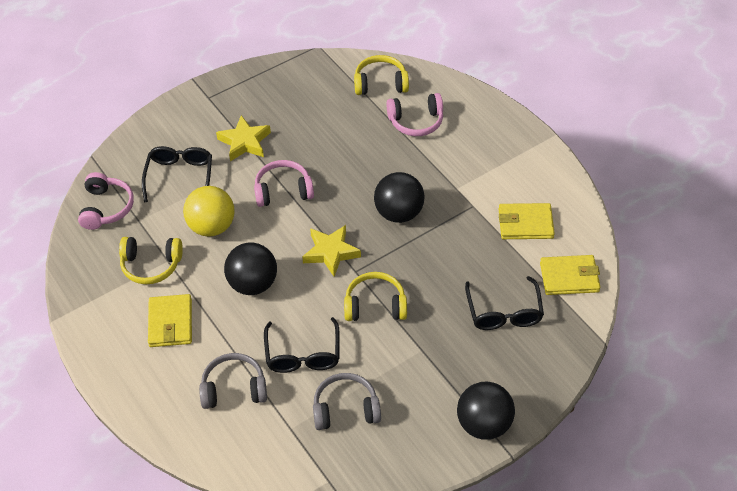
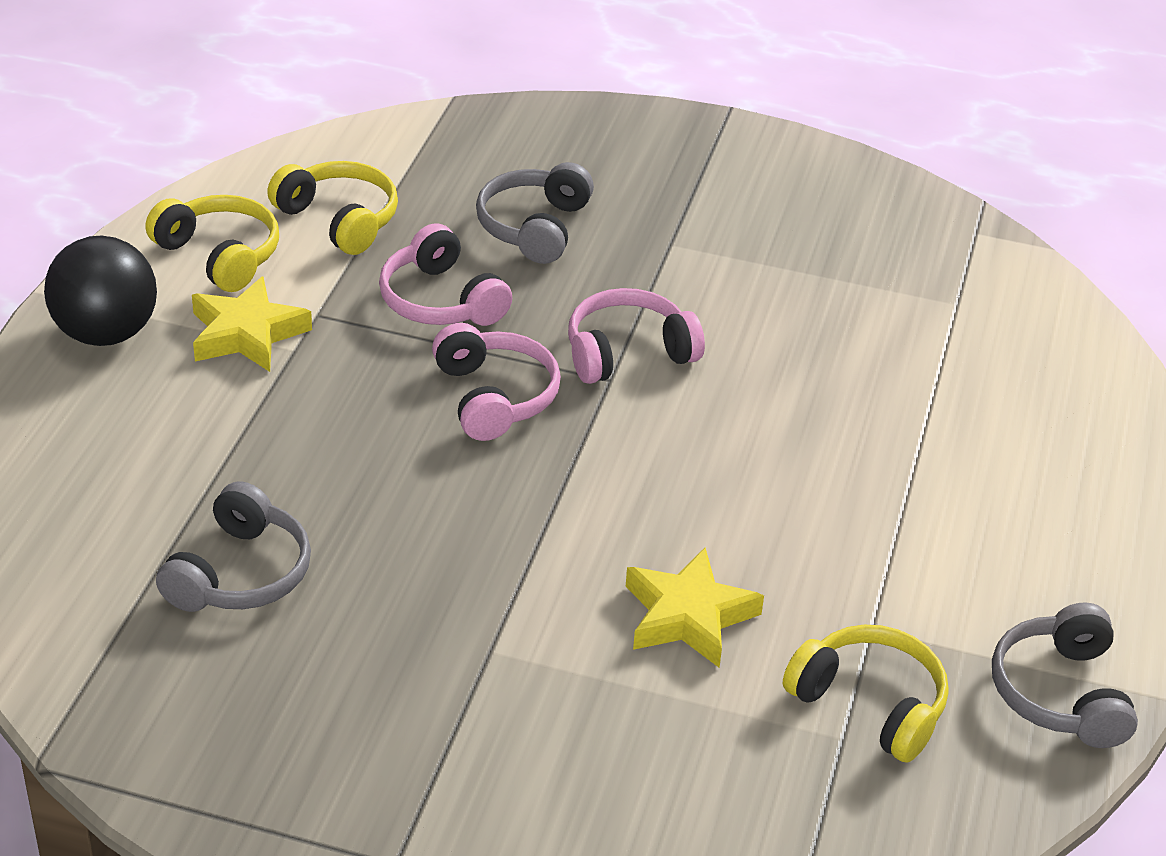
black ball: [224,243,277,295] [374,172,425,223] [457,382,515,440] = 3 -> [44,235,157,346] = 1
black glasses: [142,146,212,202] [264,317,340,373] [465,276,544,330] = 3 -> none = 0
grey headphones: [199,353,267,409] [313,373,381,430] = 2 -> [156,481,311,612] [476,162,594,264] [992,603,1138,748] = 3
yellow ball: [183,186,235,237] = 1 -> none = 0
yellow wallet: [148,294,192,347] [499,203,555,239] [540,255,600,295] = 3 -> none = 0

